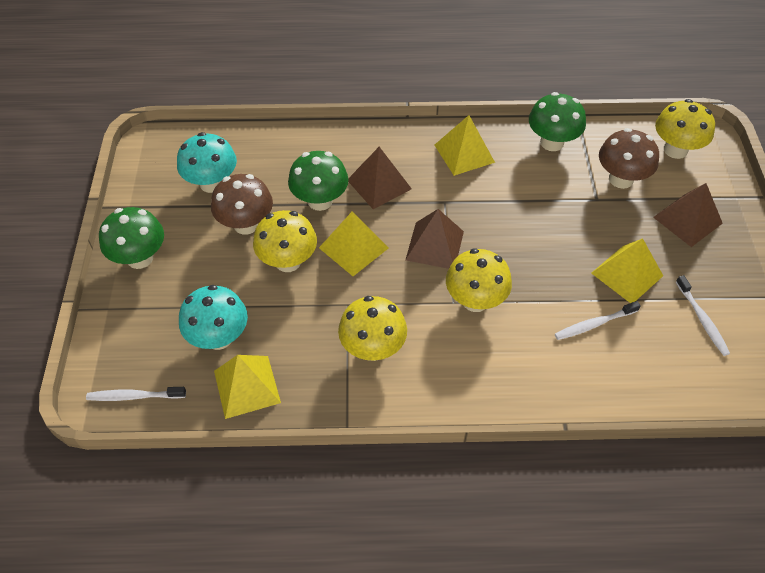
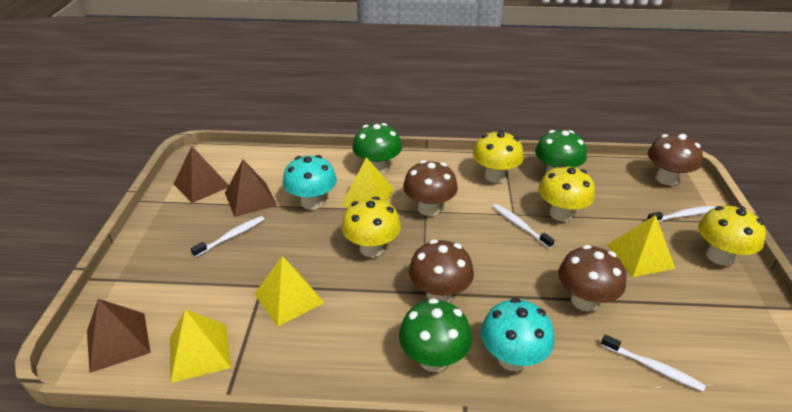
brown mushroom: [211,174,273,235] [599,128,659,189] = 2 -> [403,160,458,216] [409,240,474,303] [558,245,626,311] [648,134,703,185] = 4
white toothbrush: [86,387,186,401] [555,301,641,340] [676,275,730,356] = 3 -> [190,216,265,258] [493,204,555,249] [601,334,706,392] [647,206,715,222] = 4

